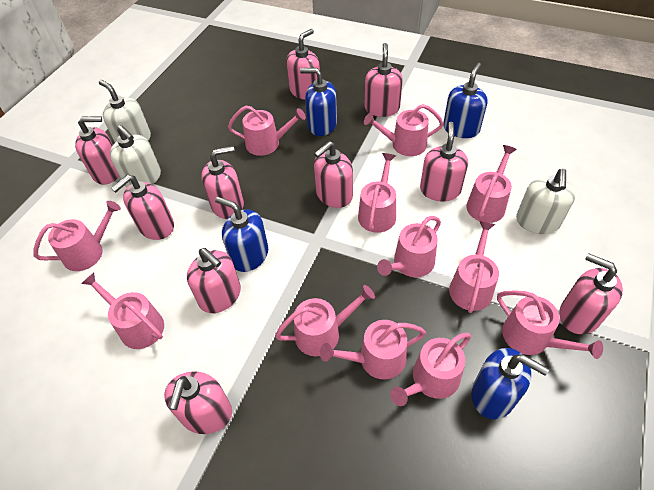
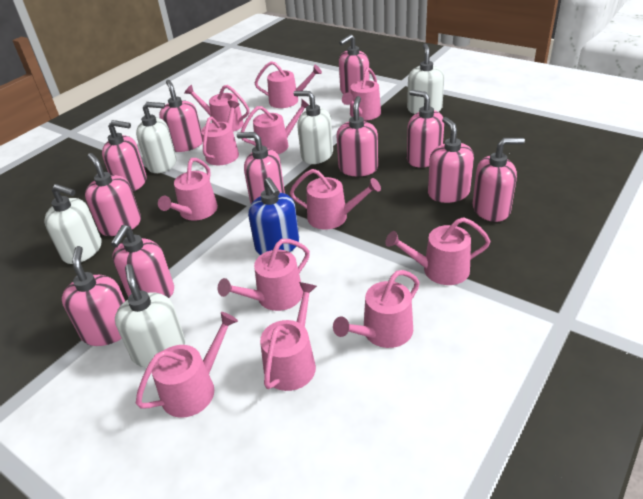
blue soap dispenser: [215,197,268,272] [300,68,337,136] [443,63,488,138] [471,348,549,419] = 4 -> [248,178,299,255] = 1
pink soap dispenser: [75,116,119,185] [111,175,174,240] [164,371,232,434] [187,248,241,313] [201,146,244,219] [286,29,320,100] [314,141,353,208] [365,43,403,117] [420,122,468,201] [560,253,623,334] = 10 -> [62,246,125,346] [85,153,141,236] [102,120,147,192] [111,225,174,298] [159,80,203,152] [237,132,285,203] [337,96,378,176] [339,34,370,94] [407,90,444,168] [428,117,474,203] [472,138,525,222] = 11
white soap dispenser: [99,80,151,143] [110,125,161,188] [516,169,576,234] = 3 -> [44,184,101,264] [115,264,185,367] [136,102,177,173] [294,91,333,164] [407,43,444,114] = 5

